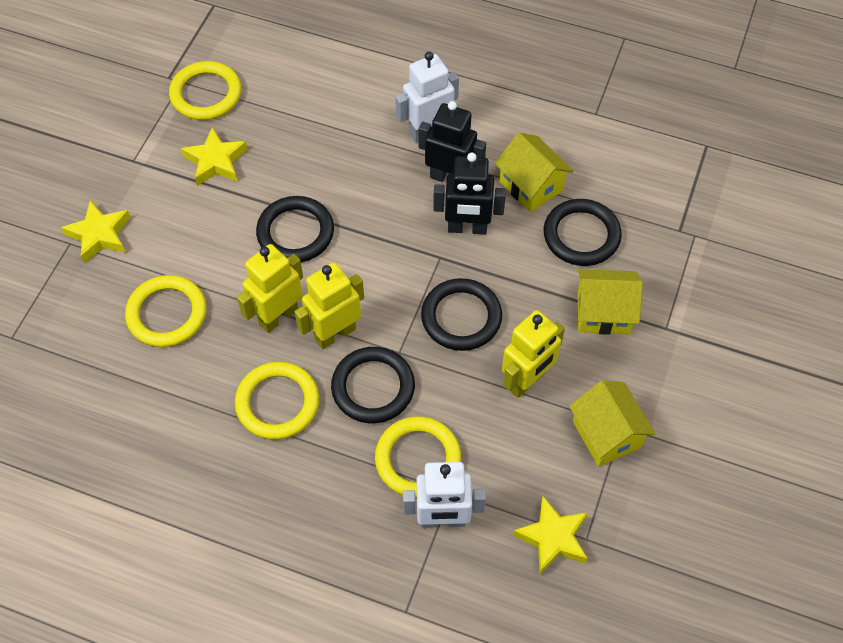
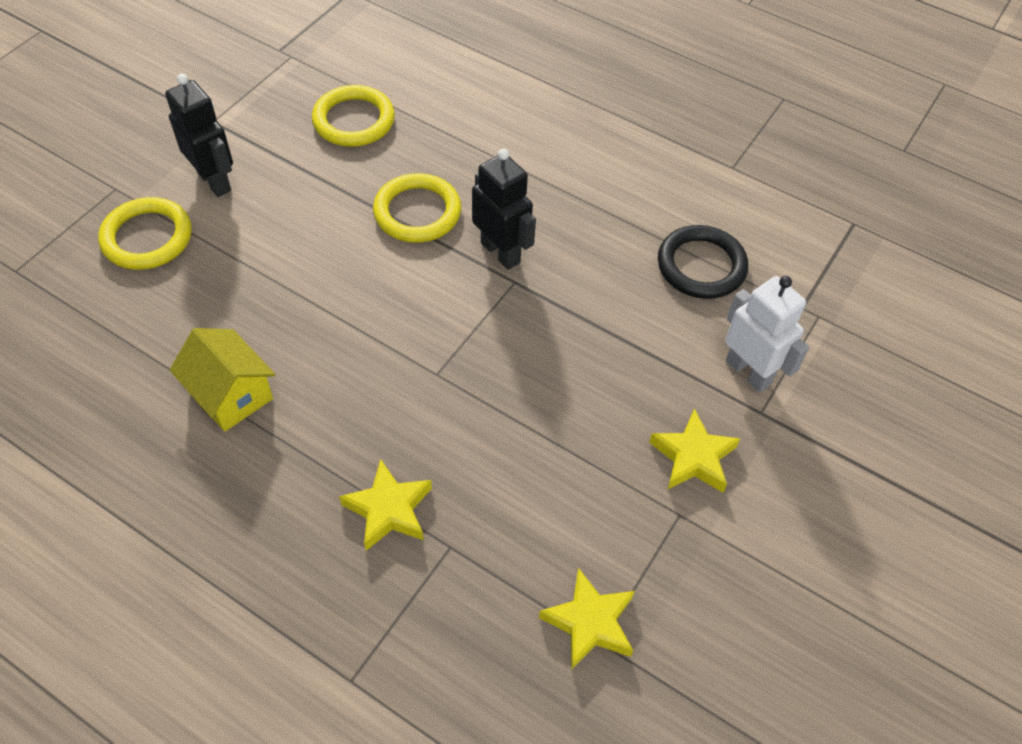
black ring: [256,196,334,262] [331,347,415,423] [421,278,502,351] [544,199,622,266] = 4 -> [658,225,748,299] = 1
white robot: [395,52,459,143] [403,462,486,528] = 2 -> [725,276,809,392] = 1
yellow house: [495,133,573,212] [569,380,655,467] [577,269,643,335] = 3 -> [170,328,275,432] = 1
yellow ring: [125,275,207,347] [169,61,242,120] [235,362,319,440] [375,416,461,498] = 4 -> [98,197,192,270] [312,85,395,147] [373,173,461,243] = 3
yellow robot: [237,244,303,333] [295,263,364,349] [502,310,565,398] = 3 -> none = 0

